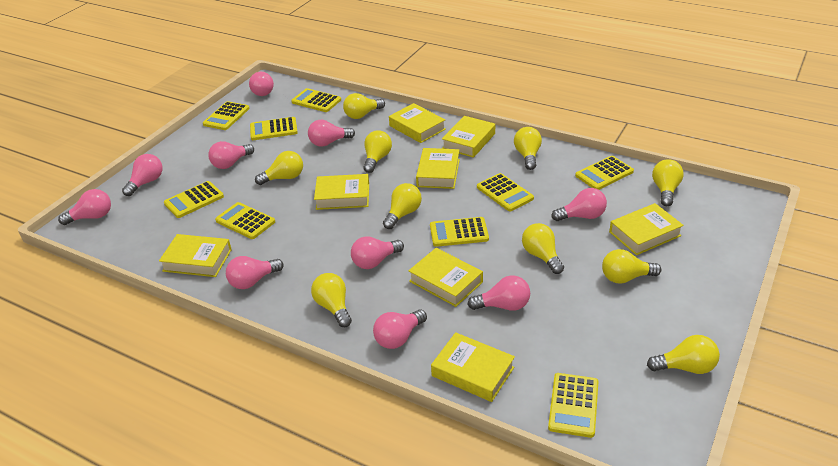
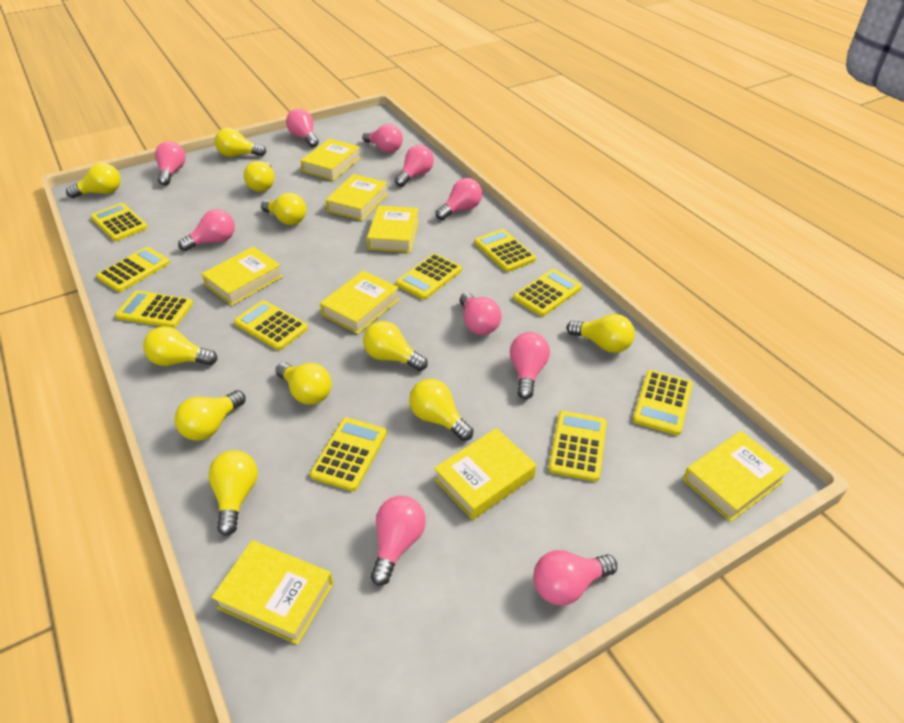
yellow calculator: [164,181,224,218] [203,101,250,130] [215,202,275,239] [250,117,298,140] [291,88,341,112] [430,217,489,247] [477,173,534,211] [548,373,599,438] [575,156,634,190] = 9 -> [91,203,148,241] [97,247,170,292] [115,291,193,328] [234,300,308,350] [310,417,387,491] [396,253,462,299] [475,229,536,272] [513,269,582,316] [549,411,607,482] [633,370,692,435] = 10
yellow light bulb: [255,151,303,185] [311,273,352,327] [343,93,385,119] [364,130,392,173] [383,183,422,229] [514,127,542,170] [522,223,564,274] [602,249,661,284] [647,335,720,374] [652,159,684,206] = 10 -> [66,163,121,198] [143,326,217,366] [175,390,246,441] [208,450,258,536] [215,128,266,157] [244,161,274,192] [261,193,306,225] [275,363,332,405] [363,321,428,371] [409,379,473,441] [567,314,635,353] = 11

